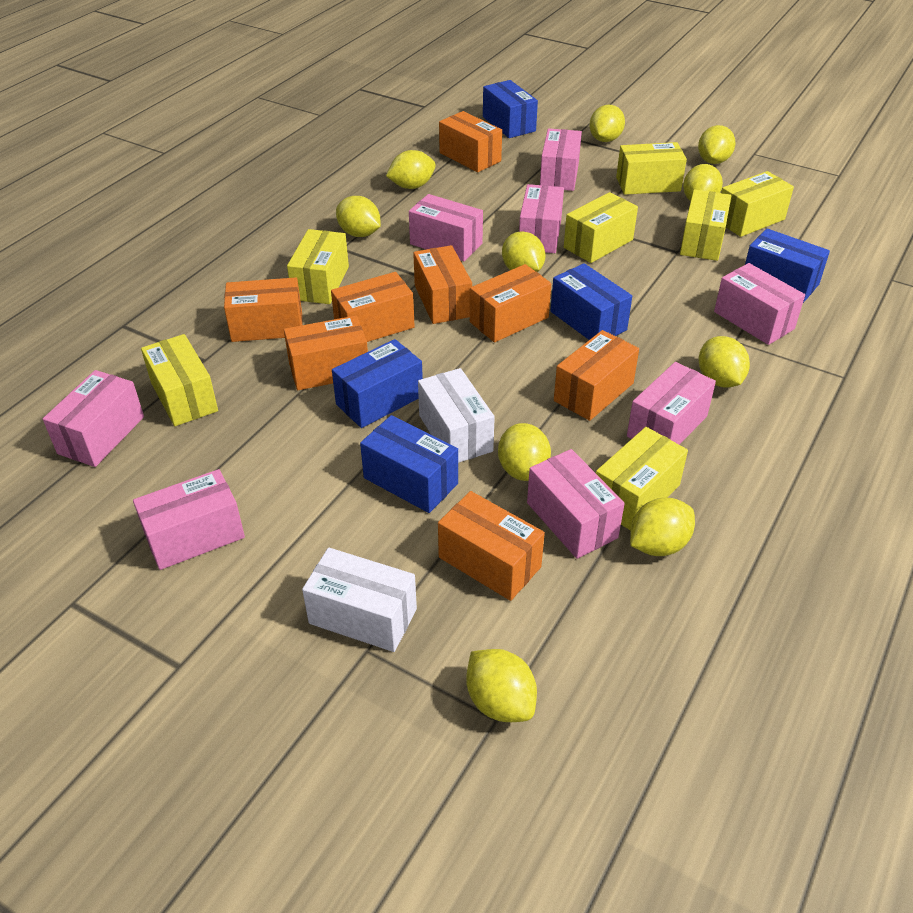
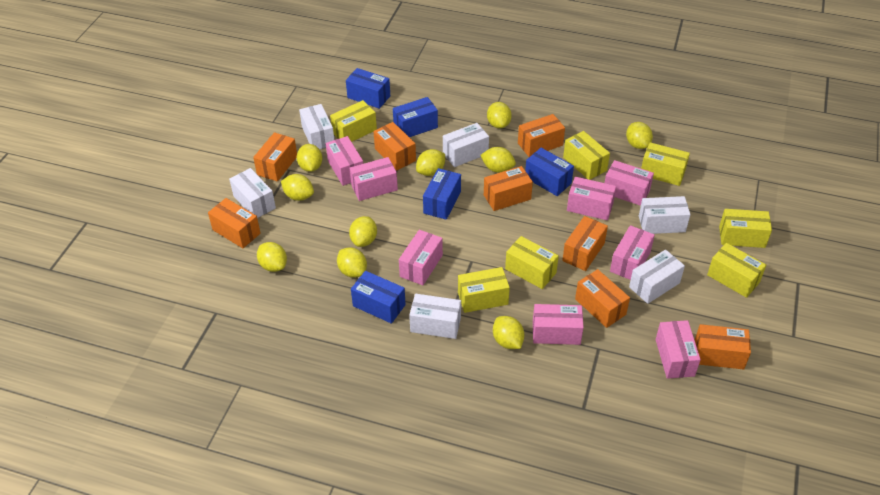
white box: [302,548,417,652] [418,368,495,463] = 2 -> [229,168,276,218] [299,104,334,149] [409,294,461,339] [443,123,489,167] [629,250,685,304] [639,196,691,234] = 6

